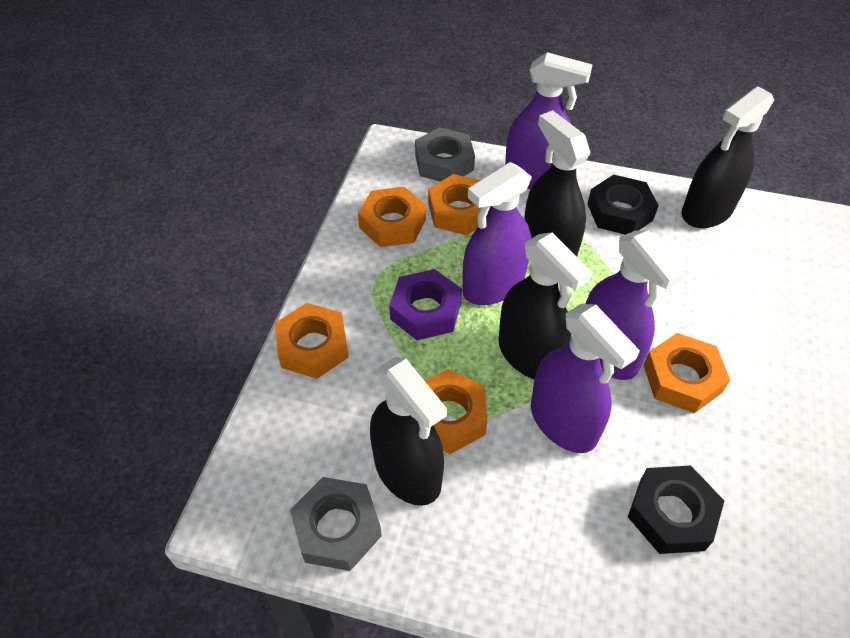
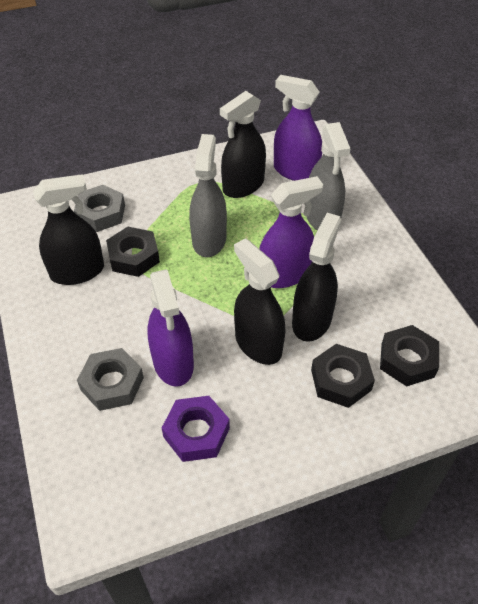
black nut: [588,174,659,235] [628,466,724,554] = 2 -> [106,227,160,277] [311,344,375,408] [380,325,439,386] = 3
grey spray bottle: none = 0 -> [189,134,227,257] [306,122,350,231] = 2
orange nut: [275,303,349,379] [358,187,426,247] [425,369,487,454] [428,174,491,236] [644,333,730,413] = 5 -> none = 0
purple spray bottle: [462,162,532,305] [505,52,593,189] [531,304,640,453] [586,230,685,380] = 4 -> [147,269,194,387] [259,176,323,288] [274,75,322,181] = 3

